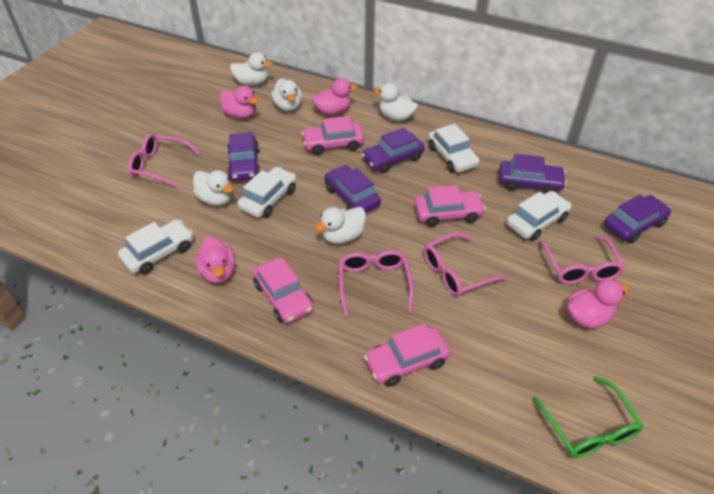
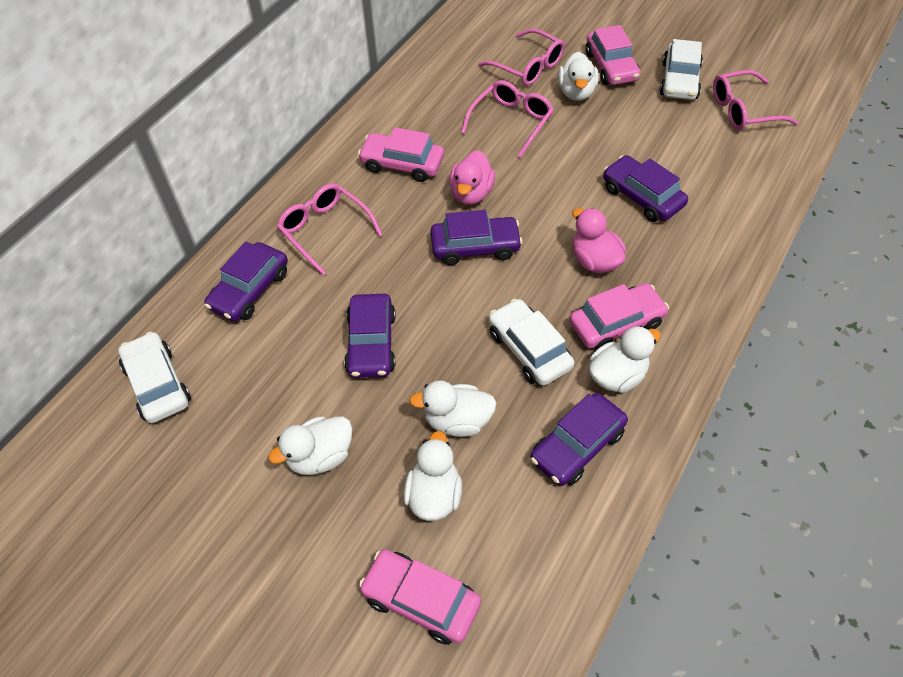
green glasses: [532,376,643,458] = 1 -> none = 0
pink duck: [195,236,235,283] [220,86,259,119] [312,78,357,115] [567,279,629,329] = 4 -> [449,150,495,205] [573,208,626,273] = 2
white car: [118,219,193,274] [237,167,296,218] [428,124,480,173] [507,191,571,241] = 4 -> [118,332,191,423] [489,299,574,386] [659,39,703,100] = 3

